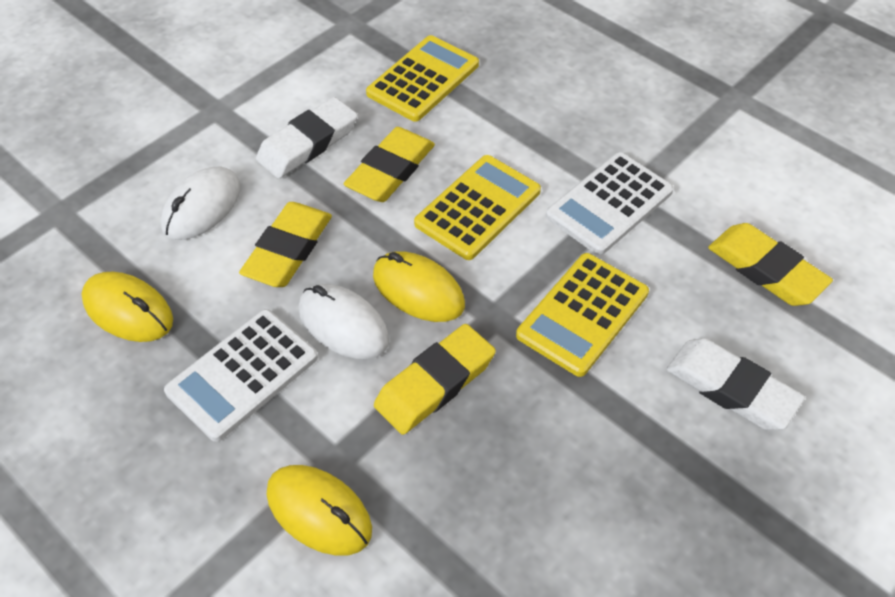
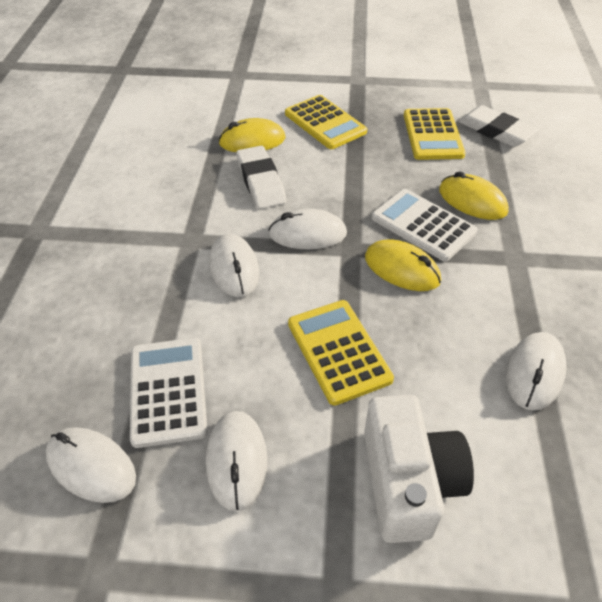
white camera: none = 0 -> [364,395,474,543] = 1
white mouse: [161,167,241,240] [298,284,389,359] = 2 -> [46,427,136,503] [206,411,268,511] [209,234,259,297] [268,209,347,249] [506,332,567,411] = 5
yellow eraser: [239,202,332,287] [344,127,435,202] [374,324,496,435] [708,223,833,306] = 4 -> none = 0

